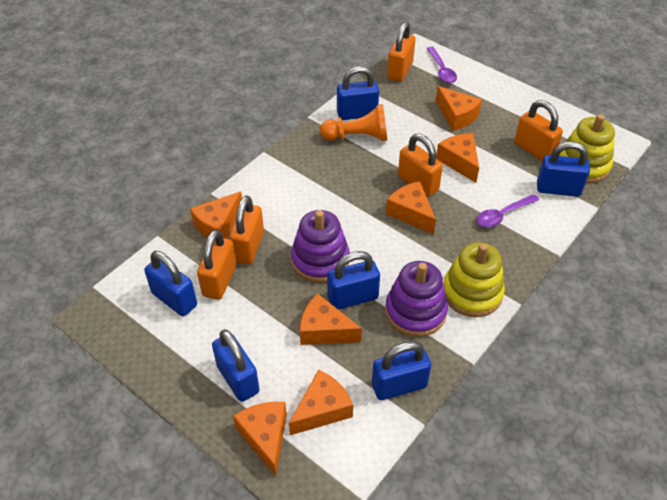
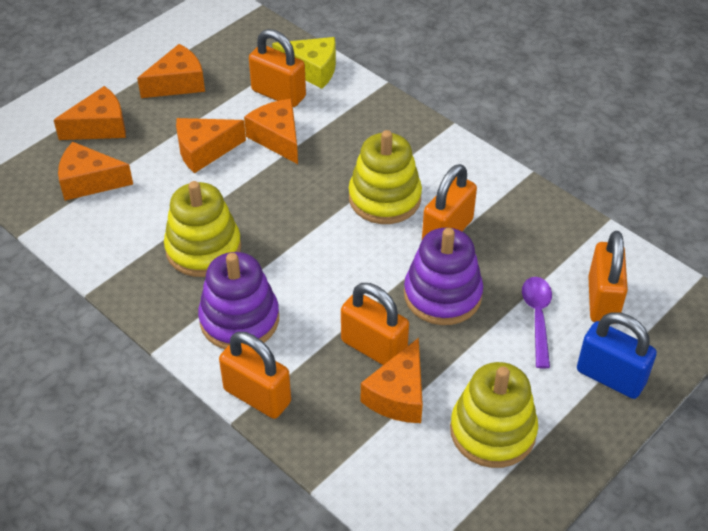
blue padlock: [144,251,197,316] [212,329,260,402] [327,251,380,310] [337,66,379,120] [372,341,431,400] [537,141,590,197] = 6 -> [577,312,657,399] = 1
orange cheese: [190,191,242,238] [233,402,287,476] [289,369,353,435] [300,294,362,345] [386,181,436,234] [436,86,482,131] [436,133,479,183] = 7 -> [54,86,126,140] [58,142,133,201] [137,44,205,98] [176,118,246,173] [244,99,298,164] [361,338,423,423] = 6
orange pawn: [320,104,387,141] = 1 -> none = 0
purple spoon: [426,46,457,83] [477,194,539,227] = 2 -> [522,277,552,369] = 1
yellow cheese: none = 0 -> [272,37,336,89] = 1
yellow stacking toy: [443,242,505,317] [559,114,615,183] = 2 -> [164,181,241,277] [349,130,422,224] [450,362,538,468] = 3

